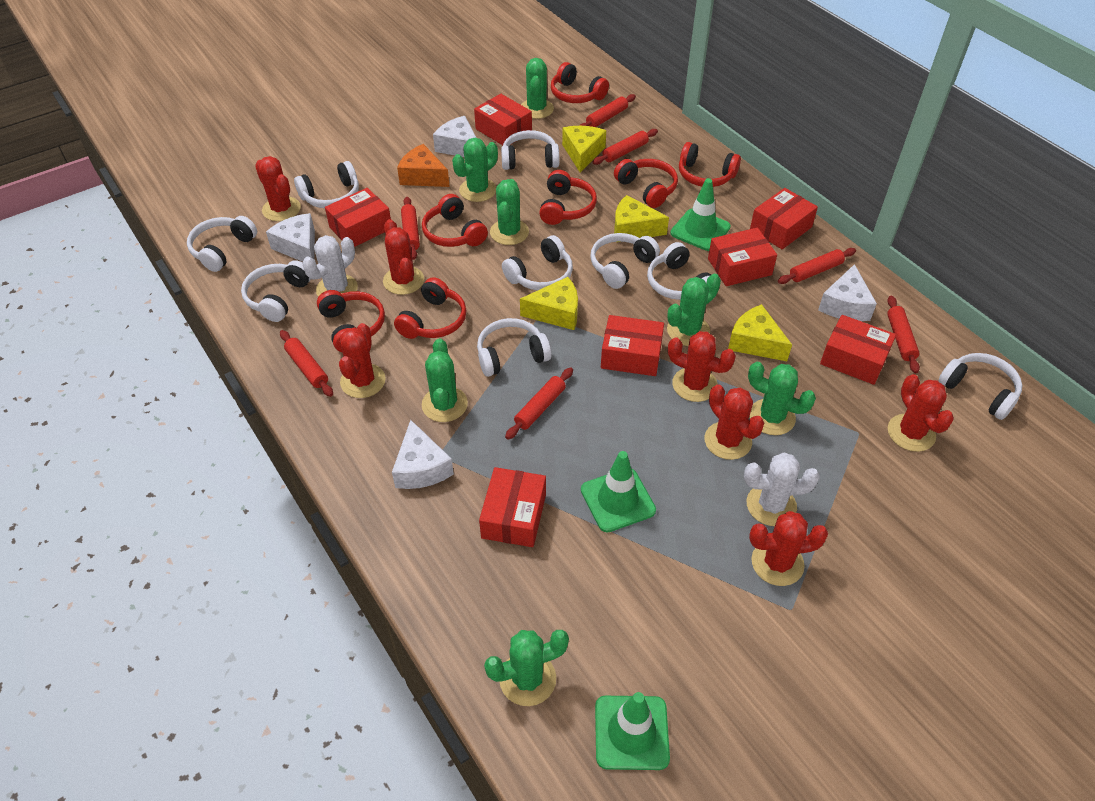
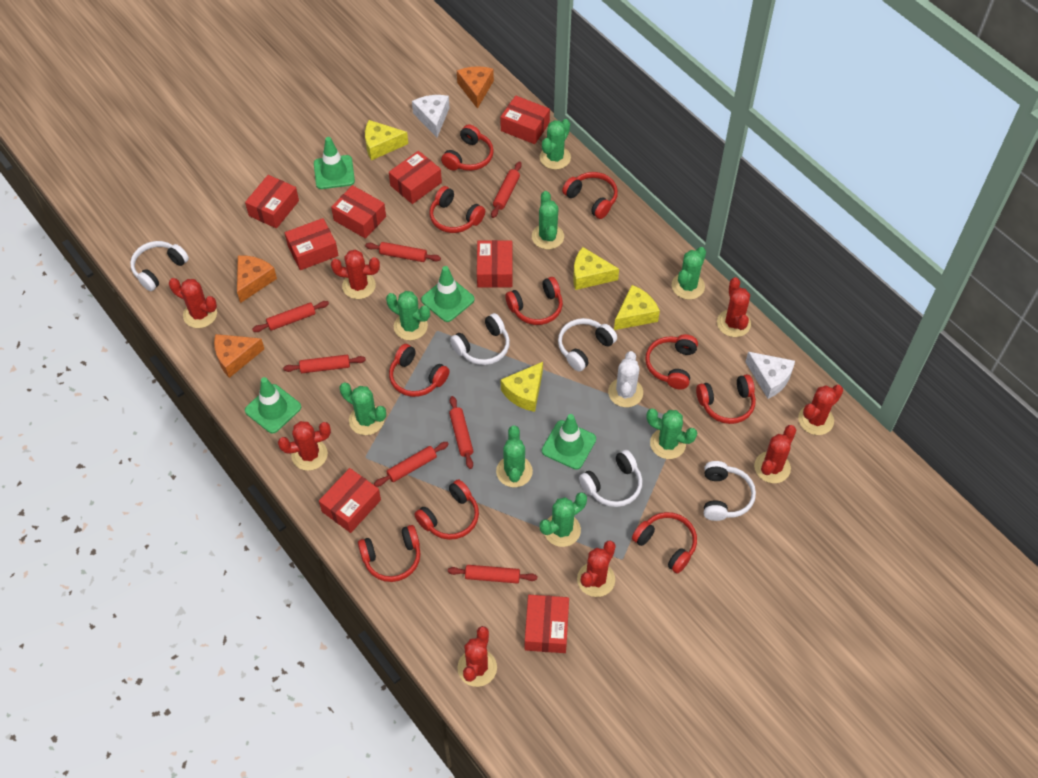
green cactus: [422,339,468,422] [452,138,498,202] [484,630,569,706] [490,179,529,245] [521,58,554,119] [667,274,721,346] [748,362,816,435] = 7 -> [340,383,386,435] [386,291,430,340] [496,426,533,487] [532,191,564,249] [540,119,571,170] [540,492,587,547] [646,409,697,459] [671,247,706,300] = 8
green traffic cone: [581,451,656,532] [595,692,670,770] [670,178,731,251] = 3 -> [245,377,301,433] [314,137,355,189] [421,266,475,322] [542,414,596,470] = 4
orange cheese: [397,144,450,187] = 1 -> [214,334,264,378] [237,255,277,303] [457,66,494,109] = 3
red box: [325,188,391,247] [474,94,532,145] [479,467,546,547] [601,315,664,376] [708,228,777,286] [750,188,818,249] [820,315,896,385] = 7 -> [245,175,299,228] [285,218,339,270] [319,468,381,533] [331,185,386,239] [389,151,442,204] [477,240,513,288] [500,96,550,144] [525,595,569,653] = 8
red cactus: [255,156,301,221] [339,323,386,398] [383,219,424,295] [668,331,736,402] [705,385,764,460] [749,511,828,586] [888,374,954,452] = 7 -> [169,278,217,328] [278,421,331,471] [331,250,380,299] [457,626,497,687] [577,541,616,597] [717,277,751,337] [754,425,796,483] [798,385,843,435] = 8
red headphones: [317,290,385,352] [394,277,466,339] [422,194,488,247] [539,170,597,225] [551,62,609,103] [614,159,678,208] [679,142,741,187] = 7 -> [358,525,421,582] [389,344,450,397] [414,480,479,540] [430,186,485,233] [441,124,494,171] [505,277,563,325] [562,172,618,219] [632,512,697,574] [645,334,698,389] [696,374,756,424] = 10
white cactus: [302,235,358,297] [744,453,820,526] = 2 -> [608,351,643,407] = 1
white cheese: [266,213,315,262] [392,420,454,489] [433,116,476,157] [818,264,877,321] = 4 -> [412,95,450,137] [746,352,795,399] = 2
white headphones: [187,216,257,272] [241,260,311,322] [294,161,359,208] [477,318,551,377] [501,130,560,170] [502,235,573,291] [591,233,660,289] [647,242,712,300] [939,353,1022,420] = 9 -> [130,241,189,291] [450,313,510,365] [558,318,617,371] [579,450,642,507] [704,461,756,521] = 5

